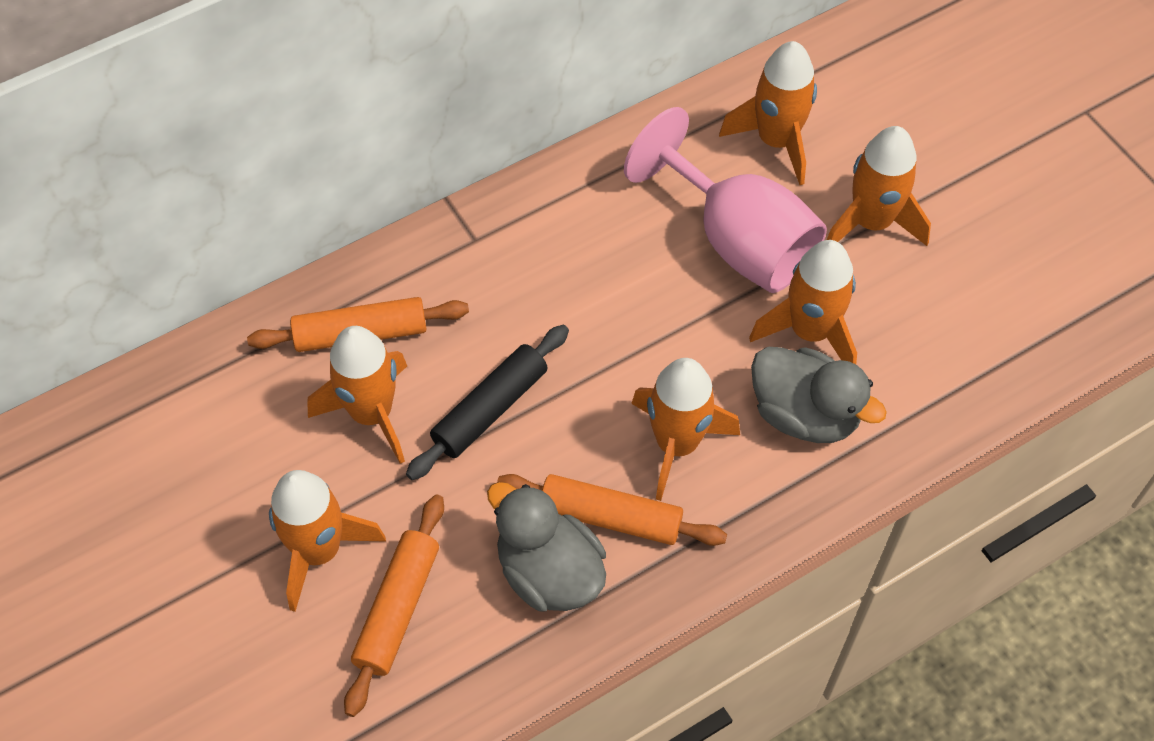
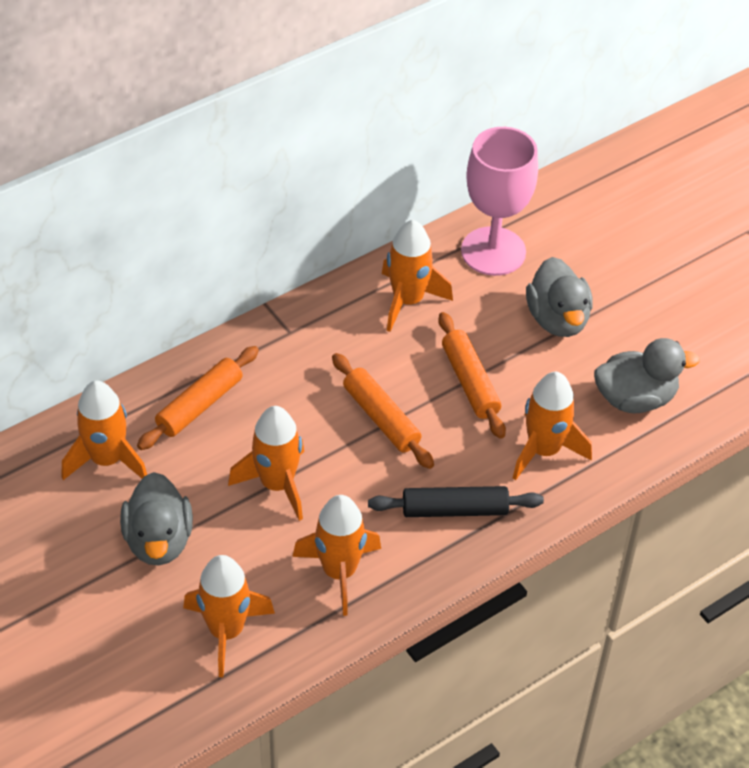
grey duck: [487,482,606,612] [751,347,887,443] = 2 -> [120,472,193,565] [526,257,593,337] [594,338,700,413] = 3

